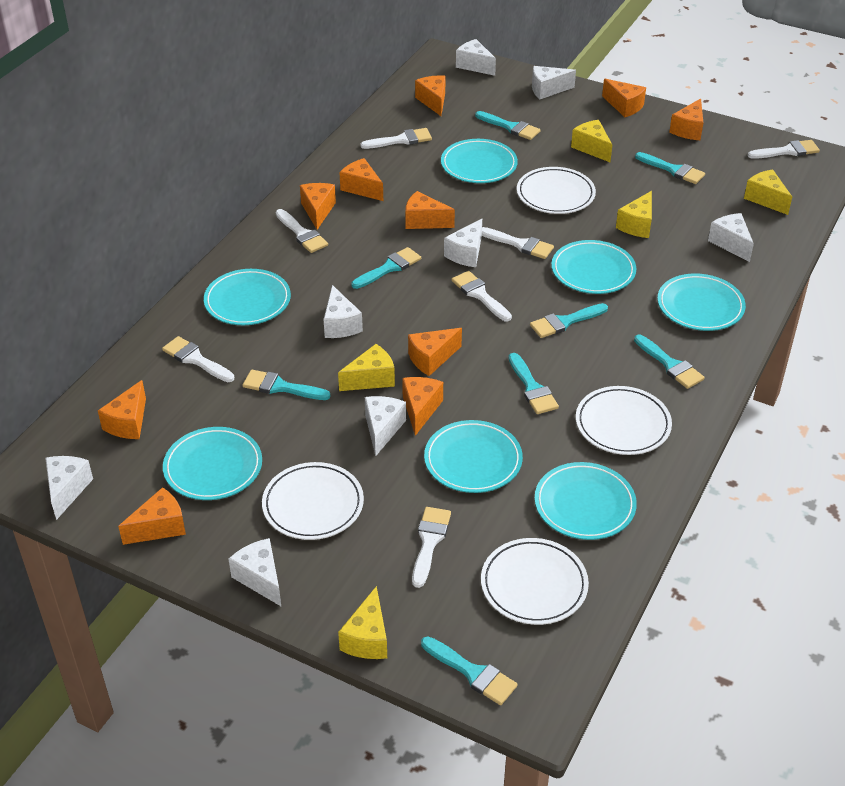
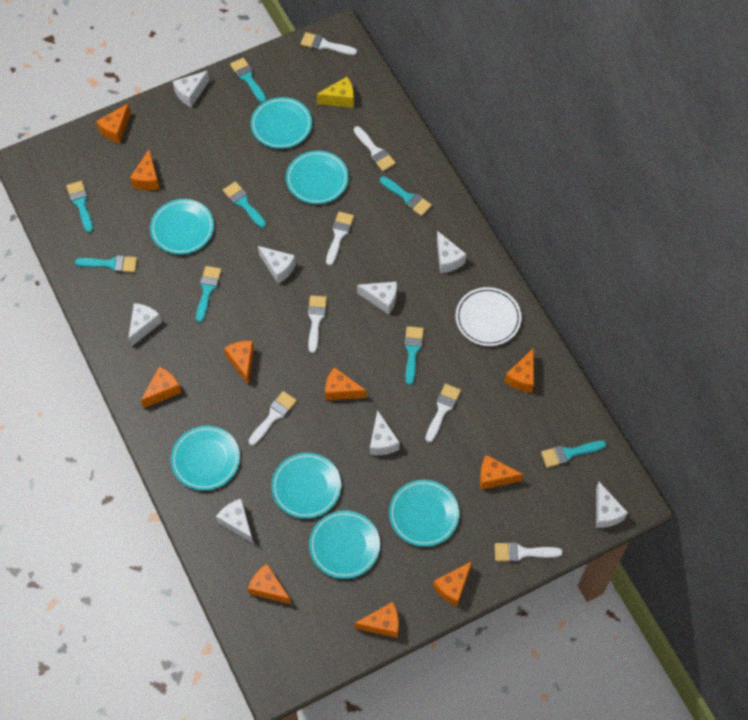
white plate: [262,462,364,540] [481,538,589,625] [517,167,596,214] [576,386,672,455] = 4 -> [455,287,522,346] = 1
yellow cheese: [338,344,395,391] [338,586,387,659] [571,120,612,162] [616,191,652,238] [744,169,792,215] = 5 -> [317,77,354,108] = 1

